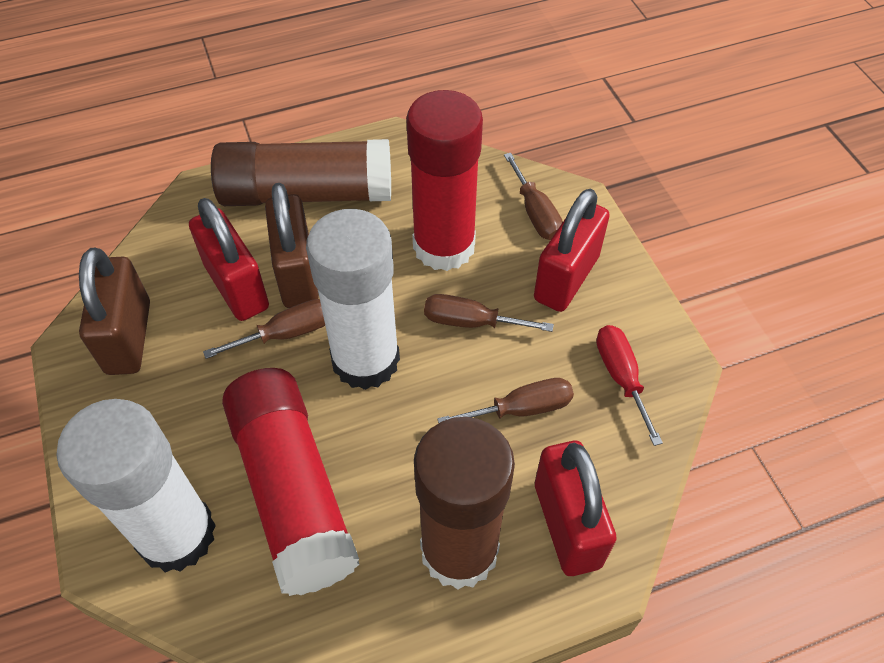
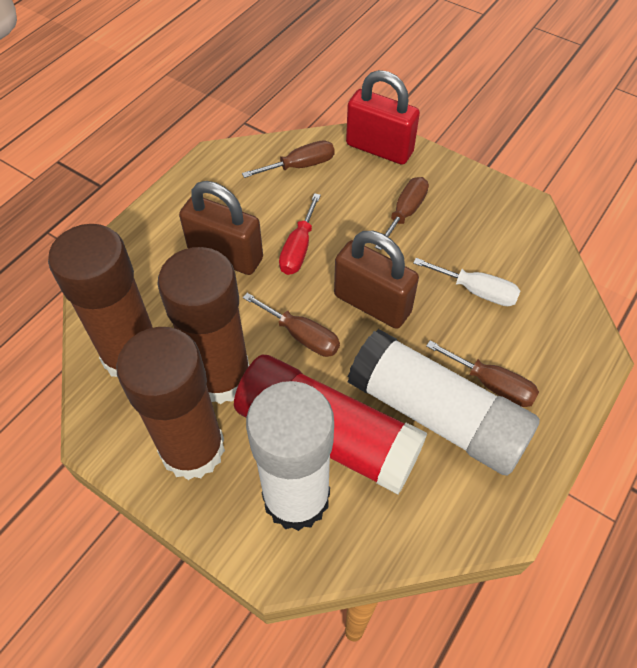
brown glue stick: [211,139,391,206] [414,417,515,590] = 2 -> [48,224,153,377] [116,327,225,480] [157,247,249,404] = 3
red glue stick: [222,368,360,596] [406,90,483,271] = 2 -> [234,355,427,495] = 1
red padlock: [189,198,269,321] [534,189,610,312] [535,441,617,576] = 3 -> [346,70,420,165] = 1
white screwdriver: none = 0 -> [413,258,520,306] = 1

